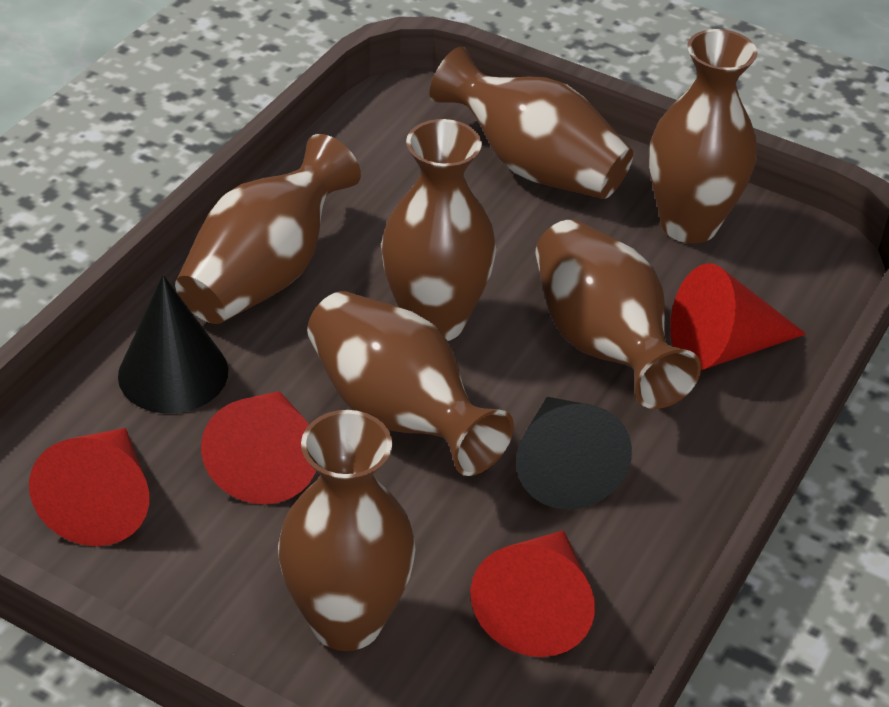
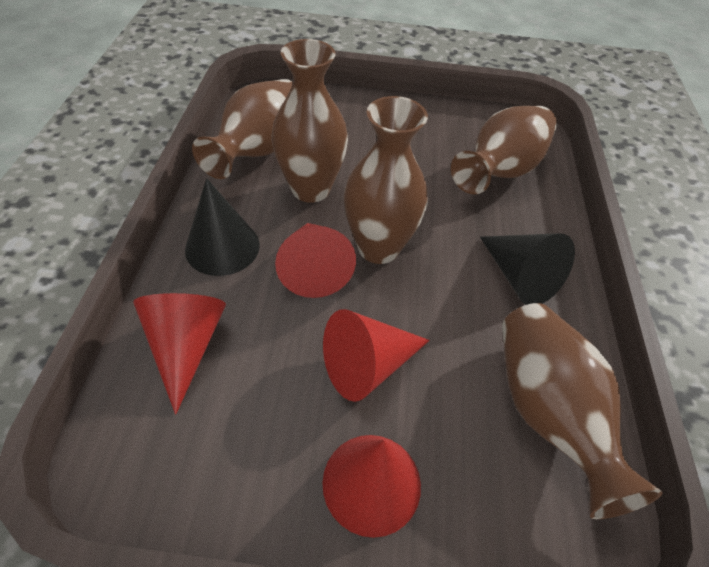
brown vase: [175,134,361,324] [278,410,416,651] [307,291,514,476] [381,119,496,341] [430,47,633,199] [536,219,701,409] [649,29,758,244] = 7 -> [192,79,293,179] [271,39,348,203] [344,96,428,264] [451,106,557,194] [502,303,663,519] = 5

